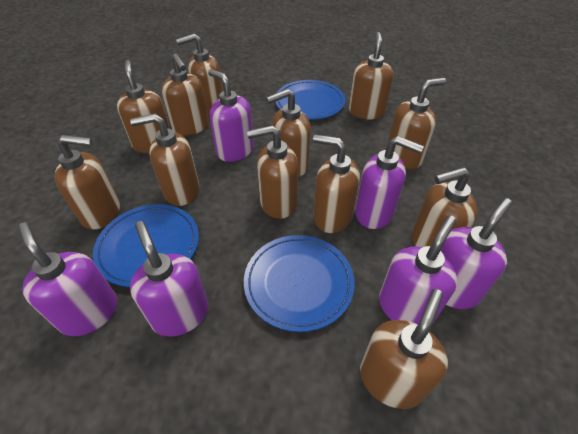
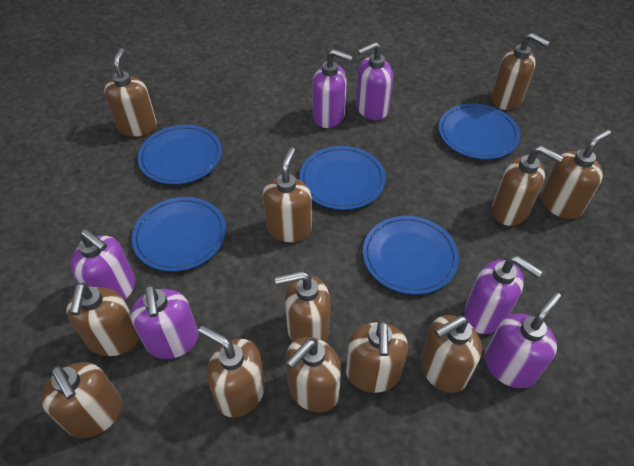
blue plate: [93,204,199,287] [244,235,355,332] [275,80,345,120] = 3 -> [132,197,226,272] [138,125,222,185] [300,146,386,210] [363,216,459,295] [439,104,520,159] = 5

